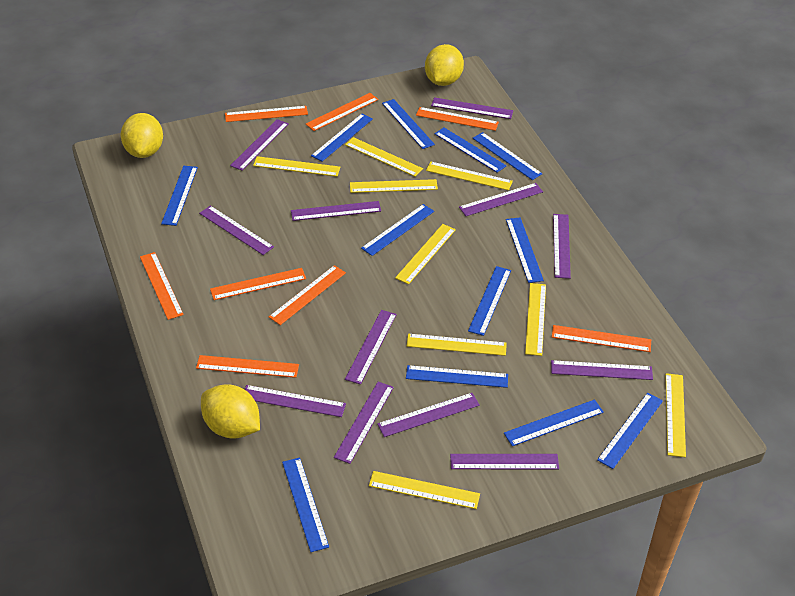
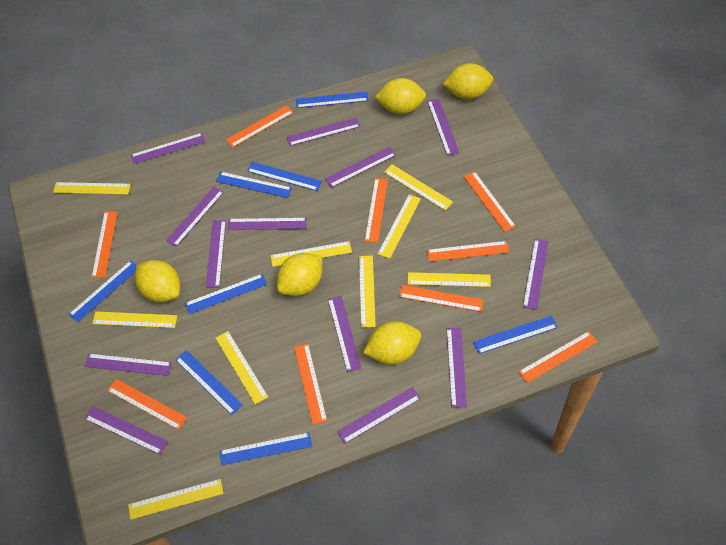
blue ruler: [161,166,198,226] [282,457,329,552] [311,114,373,161] [361,204,434,256] [382,99,435,149] [406,365,508,388] [435,128,507,173] [468,266,511,336] [473,132,542,180] [504,399,604,446] [506,217,544,283] [597,393,663,469] = 12 -> [68,260,137,322] [175,350,243,415] [185,274,267,314] [216,172,292,198] [219,432,312,465] [247,162,322,191] [296,92,368,108] [473,316,558,354] = 8
orange ruler: [140,252,184,320] [196,355,299,378] [210,268,306,300] [225,106,308,122] [269,265,346,325] [306,93,378,131] [416,107,499,131] [552,325,651,352] = 8 -> [92,211,118,278] [107,379,187,430] [226,105,294,148] [294,344,327,425] [365,178,388,243] [399,285,484,312] [427,241,509,262] [464,171,516,232] [518,331,597,383] = 9
purple ruler: [199,206,274,255] [230,119,289,171] [245,385,346,417] [291,201,381,221] [334,381,394,464] [345,310,397,385] [377,393,480,437] [431,97,513,119] [450,454,559,469] [459,183,543,216] [551,360,653,380] [553,214,571,279] = 12 -> [85,354,172,376] [85,406,168,455] [131,133,206,164] [166,187,224,247] [206,220,226,288] [227,218,307,230] [287,118,360,146] [325,147,396,188] [328,296,362,372] [337,387,421,444] [427,99,459,156] [447,328,467,408] [523,239,548,310] = 13
yellow lemon: [121,113,163,158] [201,384,260,439] [425,44,464,86] = 3 -> [135,260,180,302] [277,253,322,296] [363,321,421,365] [375,78,426,114] [443,63,493,99] = 5

